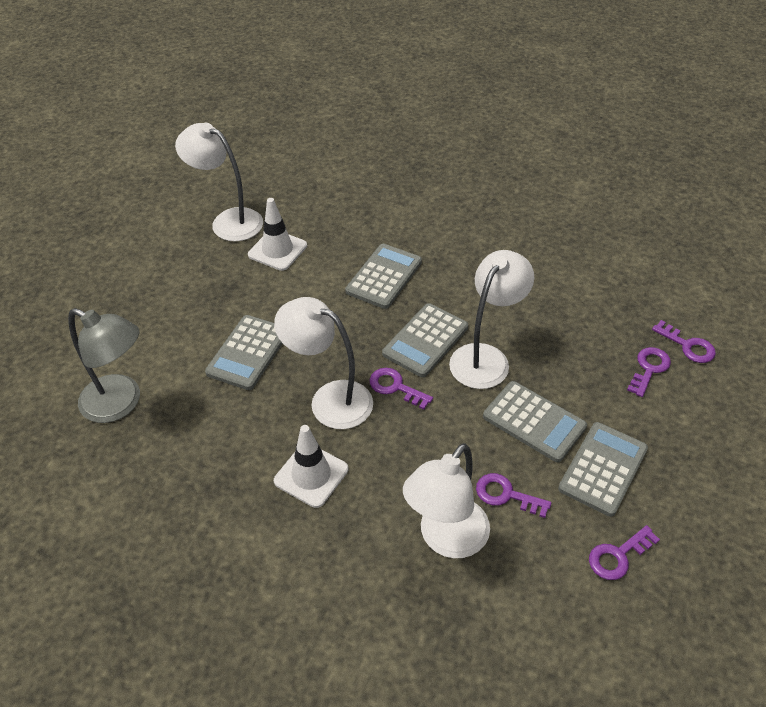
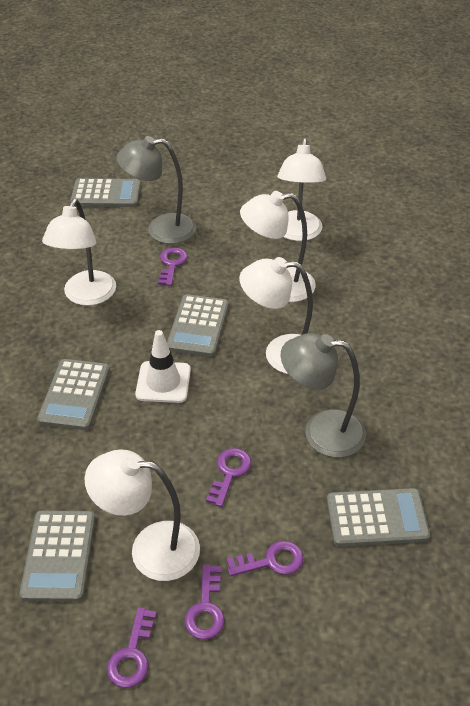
grey lamp: [68,308,140,423] = 1 -> [117,136,196,244] [281,333,366,458] = 2
white lamp: [175,123,263,241] [274,297,373,429] [403,443,490,558] [449,250,534,389] = 4 -> [42,199,116,306] [85,450,200,581] [239,257,313,374] [240,191,316,302] [277,138,326,241] = 5
white traffic cone: [248,198,307,271] [274,425,349,508] = 2 -> [135,330,191,403] = 1

